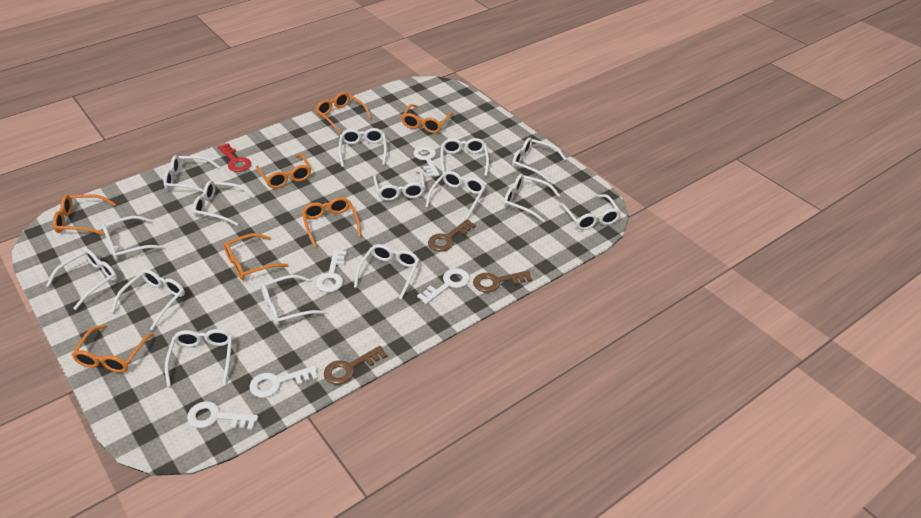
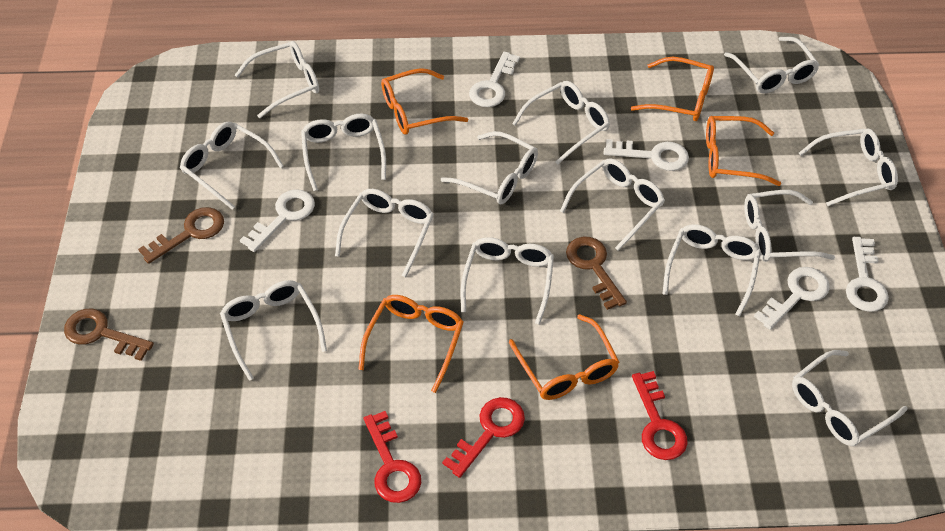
orange glasses: [53,194,116,235] [72,325,154,373] [224,233,288,280] [256,153,311,188] [302,197,361,247] [315,92,372,134] [401,104,453,133] = 7 -> [358,295,464,393] [381,68,468,135] [509,314,620,400] [631,57,714,121] [706,116,781,186] = 5
red key: [218,143,251,172] = 1 -> [364,411,421,503] [442,397,525,478] [632,371,688,460] = 3
white glasses: [46,249,117,310] [102,216,164,260] [111,269,185,331] [164,155,220,192] [165,329,232,387] [193,181,255,226] [261,275,327,326] [339,128,387,167] [354,244,419,300] [373,170,425,201] [426,171,485,219] [440,138,489,176] [504,174,560,223] [512,137,566,182] [558,194,621,230] = 15 -> [180,122,284,210] [220,280,327,381] [235,41,319,118] [301,114,386,191] [335,189,434,277] [441,131,538,204] [461,237,554,325] [512,81,610,165] [560,158,665,251] [662,224,761,316] [724,37,819,94] [744,190,835,262] [792,350,907,446] [799,128,898,206] = 14

